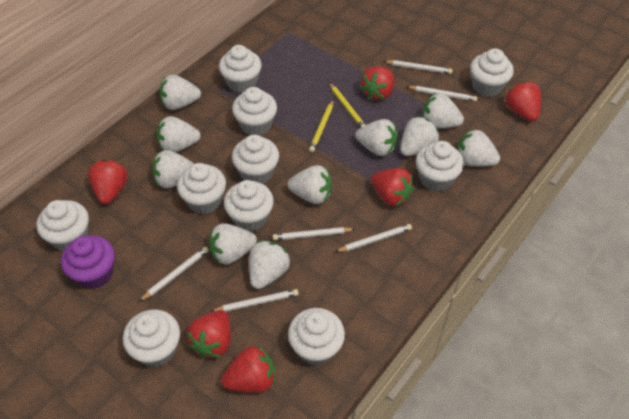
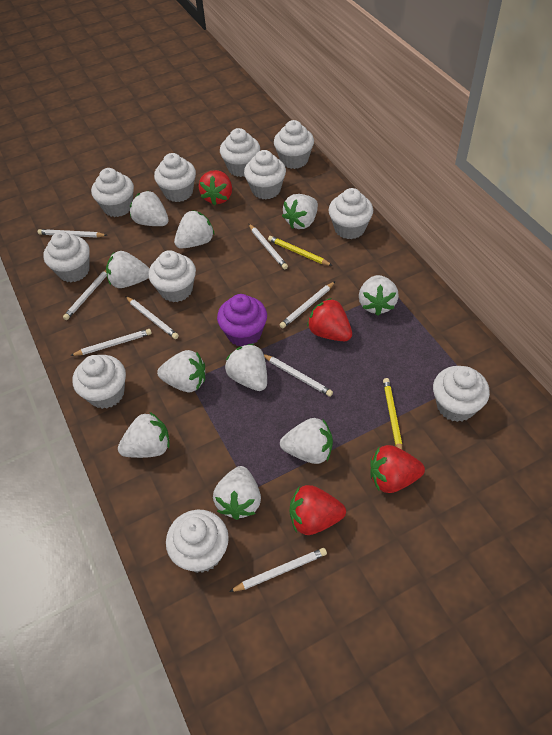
red strawberry: [88,159,128,204] [186,310,231,358] [221,345,275,393] [360,66,394,100] [371,168,414,206] [505,81,541,121] = 6 -> [199,170,232,206] [290,485,346,535] [307,298,352,341] [370,445,425,493] = 4
white cupcake: [37,200,89,251] [123,309,180,367] [177,163,226,214] [219,45,262,93] [224,180,274,232] [232,87,277,136] [232,135,279,184] [288,308,345,365] [416,141,464,192] [470,48,514,97] = 10 -> [43,231,90,282] [73,355,126,409] [91,168,134,217] [148,250,196,302] [154,153,196,202] [166,510,229,573] [220,128,260,177] [244,150,286,199] [274,120,314,169] [328,188,373,239] [433,366,490,422] = 11
white pencil: [139,247,209,302] [211,289,299,312] [273,227,355,240] [335,224,412,252] [384,60,452,74] [406,86,478,102] = 6 -> [38,229,107,238] [63,270,107,320] [70,329,152,356] [125,296,179,339] [229,548,327,592] [249,224,288,269] [264,354,333,397] [280,281,335,329] = 8

